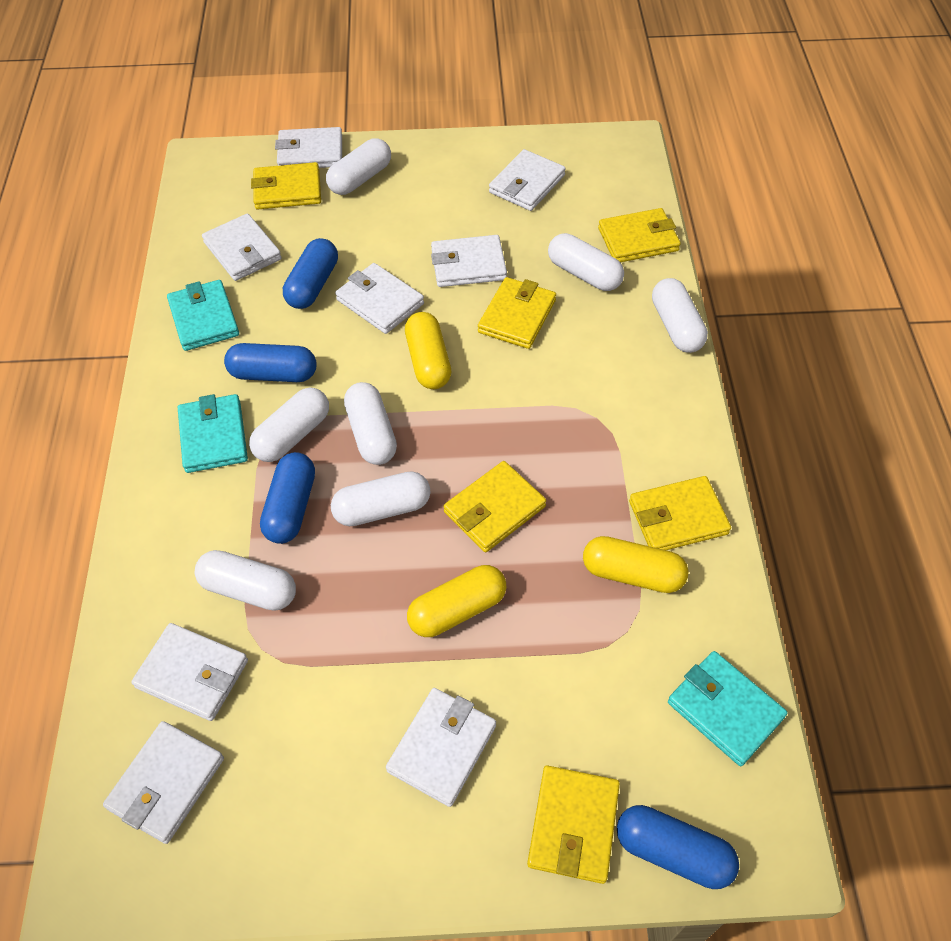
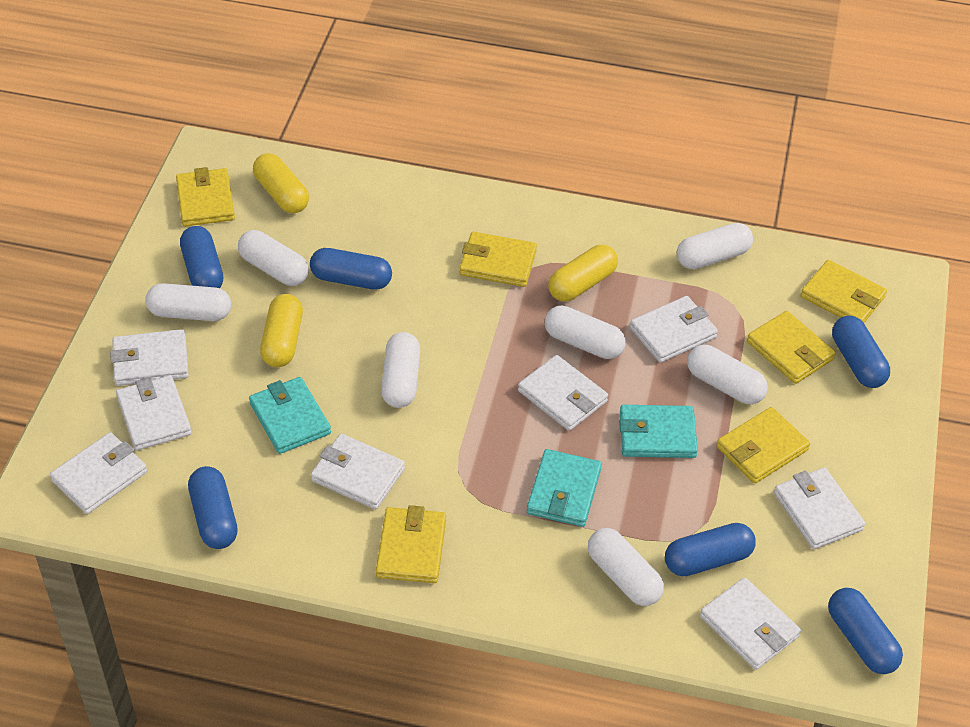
blue capsule: [224,343,317,382] [260,452,315,544] [283,238,338,309] [617,805,739,889] = 4 -> [180,226,223,288] [188,466,238,549] [310,248,392,290] [665,523,756,577] [828,588,903,674] [832,316,890,388] = 6

